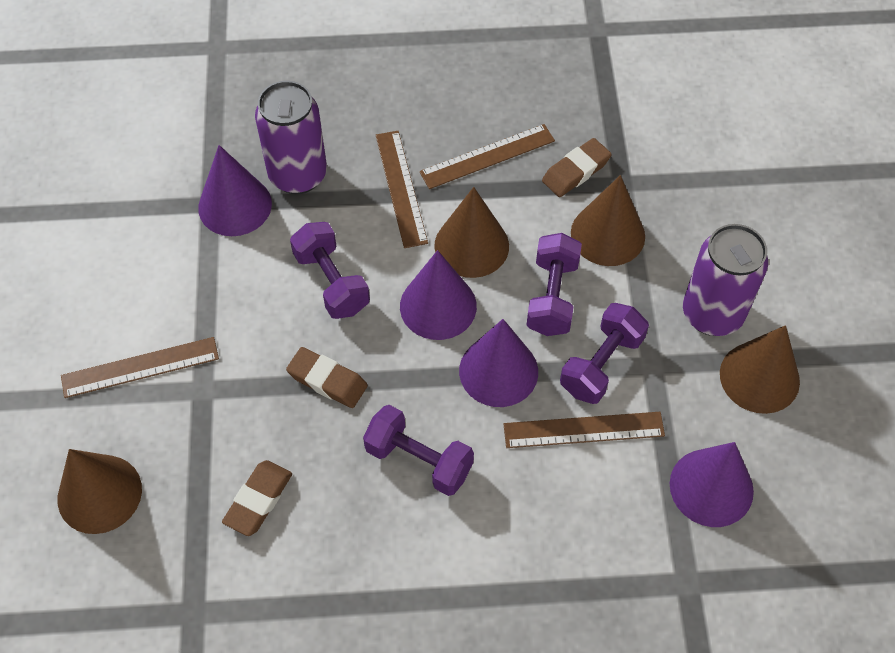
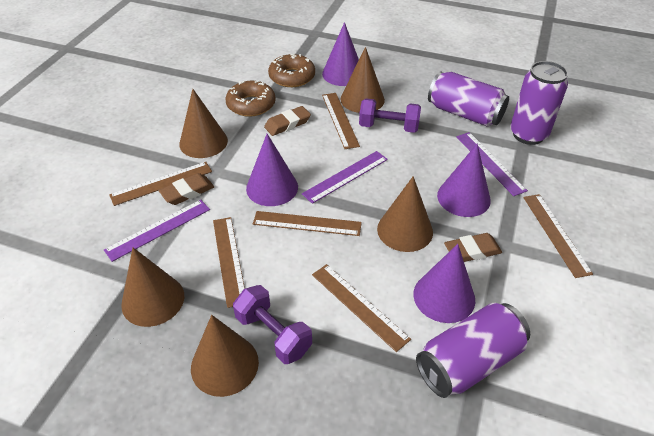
brown cone: [58,449,142,534] [434,187,509,278] [571,175,645,266] [720,325,800,414] = 4 -> [121,248,184,327] [179,89,228,158] [191,315,259,397] [340,47,385,113] [377,176,433,252] = 5
brown donut: none = 0 -> [225,81,276,117] [268,54,315,87] = 2
brown ruler: [61,337,219,398] [376,131,428,248] [419,124,555,189] [503,412,665,448] = 4 -> [109,162,212,206] [213,217,245,308] [253,211,362,236] [312,264,411,352] [322,93,360,149] [523,194,593,278] = 6
purple can: [255,81,327,194] [683,224,768,336] = 2 -> [416,303,530,398] [428,71,509,127] [510,61,568,145] = 3
purple dumbbell: [290,222,370,319] [363,405,474,496] [527,233,582,336] [560,303,649,404] = 4 -> [233,285,312,364] [359,98,421,133] = 2
purple ruler: none = 0 -> [104,200,210,262] [302,151,388,204] [456,132,528,196] = 3

